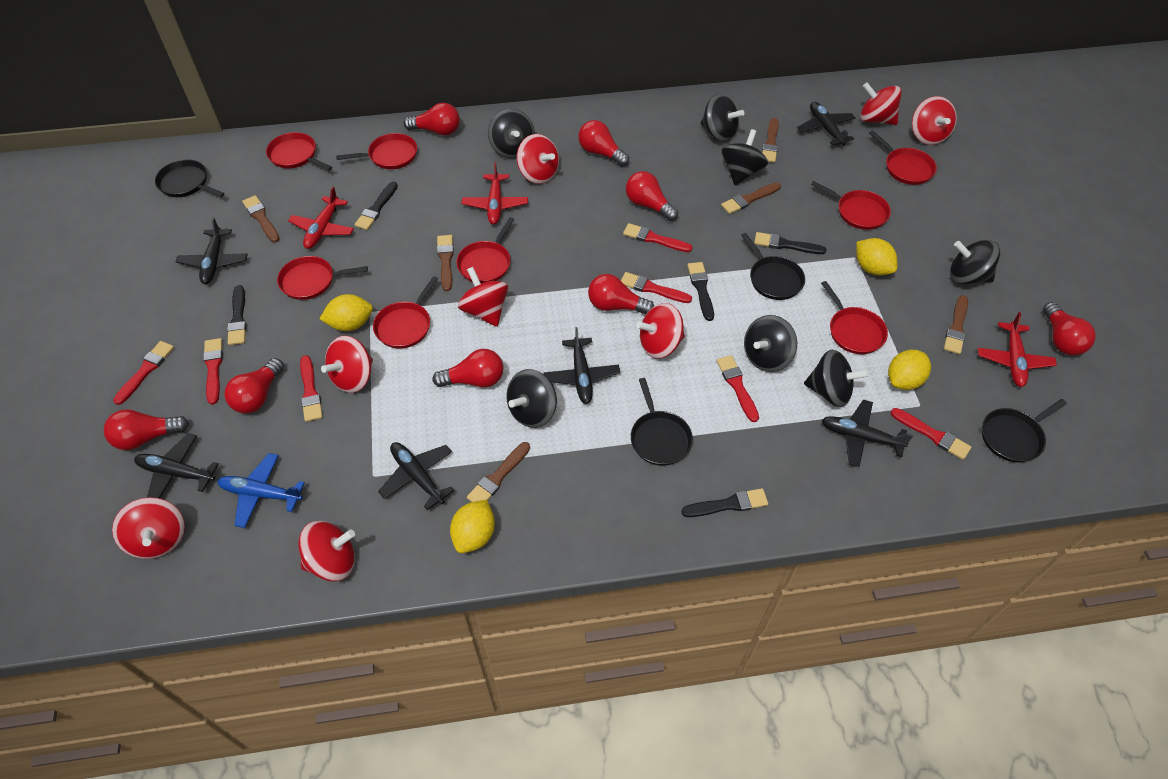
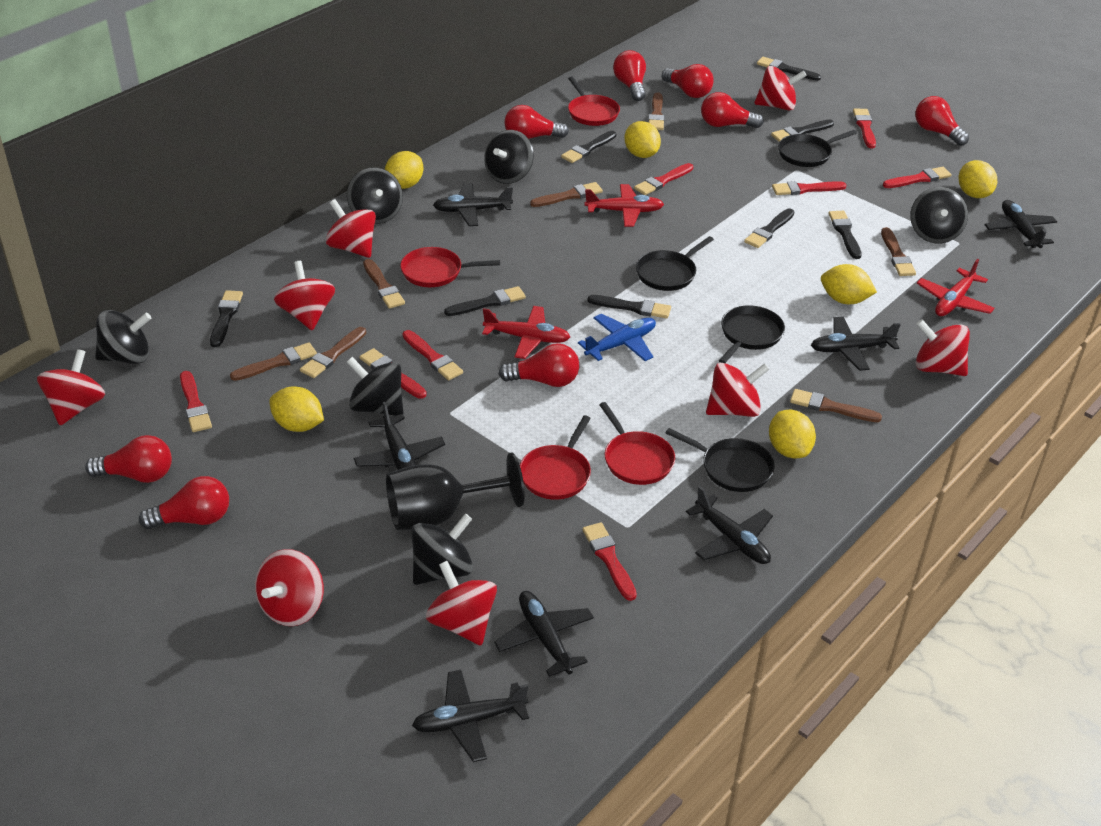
black brush: [227,285,247,345] [354,182,398,230] [681,488,768,517] [687,262,714,321] [754,232,826,254] = 5 -> [210,290,243,347] [444,286,526,316] [561,131,616,163] [587,295,671,319] [744,208,794,248] [757,57,821,81] [771,119,834,142] [829,211,862,259] = 8
black goblet: none = 0 -> [386,452,525,530] = 1
black plane: [134,433,219,499] [175,217,248,284] [378,442,455,510] [544,327,620,404] [797,102,855,145] [822,400,913,467] = 6 -> [354,402,445,470] [412,670,529,762] [433,183,513,226] [494,591,594,677] [686,486,773,564] [811,316,901,371] [985,200,1057,248] = 7
black spinning top: [488,109,535,158] [506,369,557,428] [701,94,744,142] [722,129,768,185] [744,315,797,372] [804,349,869,407] [950,240,1000,284] = 7 -> [95,310,151,364] [347,168,403,224] [347,357,404,416] [411,514,473,585] [484,130,534,184] [910,187,968,243] = 6
brown brush: [242,195,280,242] [437,235,454,291] [467,442,530,502] [721,182,781,214] [762,118,779,163] [944,295,968,354] = 6 -> [230,343,317,381] [300,327,366,378] [363,259,405,309] [530,182,603,207] [648,92,665,130] [790,389,882,422] [881,227,916,276] = 7
red brush: [113,341,174,405] [203,338,223,405] [300,355,323,422] [621,272,692,303] [623,223,692,252] [717,355,759,422] [890,408,971,460] = 7 -> [180,371,212,432] [360,348,427,399] [402,330,463,381] [582,522,637,601] [634,163,693,195] [772,181,846,195] [853,109,876,148] [883,167,952,188] = 8
red pan: [266,132,332,171] [277,256,368,300] [336,133,417,169] [373,276,438,349] [456,217,515,284] [811,181,891,230] [821,281,888,354] [869,130,937,185] = 8 -> [400,247,500,287] [520,415,591,500] [568,76,620,126] [599,402,675,485] = 4
yellow lemon: [320,294,373,331] [450,500,495,553] [856,238,898,276] [888,350,931,390] = 4 -> [269,386,324,432] [385,151,423,189] [624,121,661,158] [769,410,816,458] [821,264,877,304] [958,160,997,198] = 6

